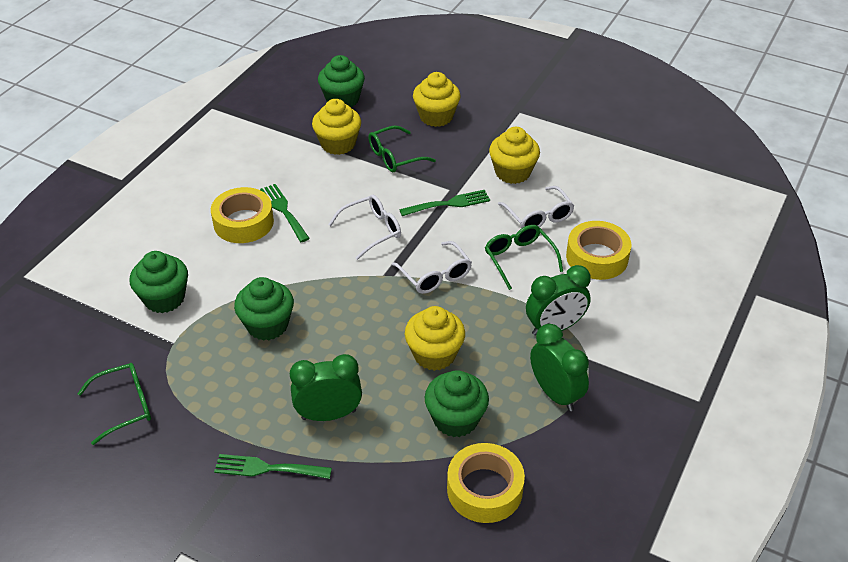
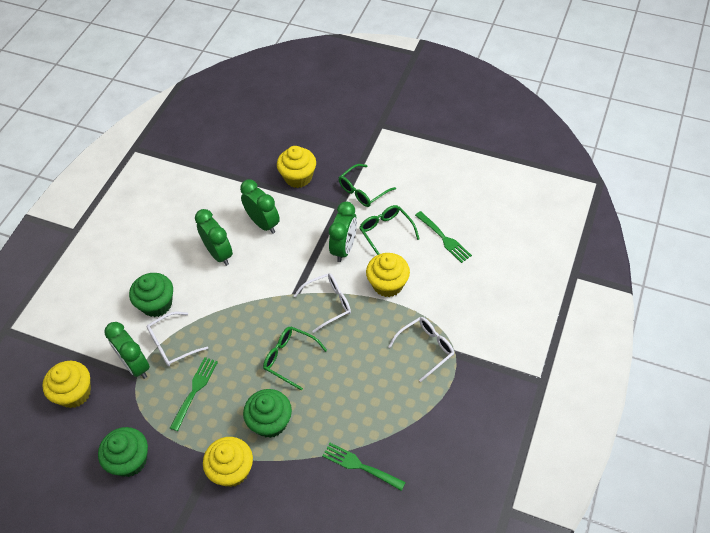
green clock: [290,354,362,421] [526,265,591,336] [530,324,589,411] = 3 -> [104,322,150,379] [195,209,233,266] [240,180,280,234] [329,201,357,262] = 4
green cupcake: [130,251,188,313] [234,277,294,341] [318,55,365,107] [425,370,489,437] = 4 -> [98,427,148,477] [129,273,173,317] [243,389,292,438] = 3
yellow tape: [211,187,274,243] [447,443,525,523] [566,221,631,280] = 3 -> none = 0

